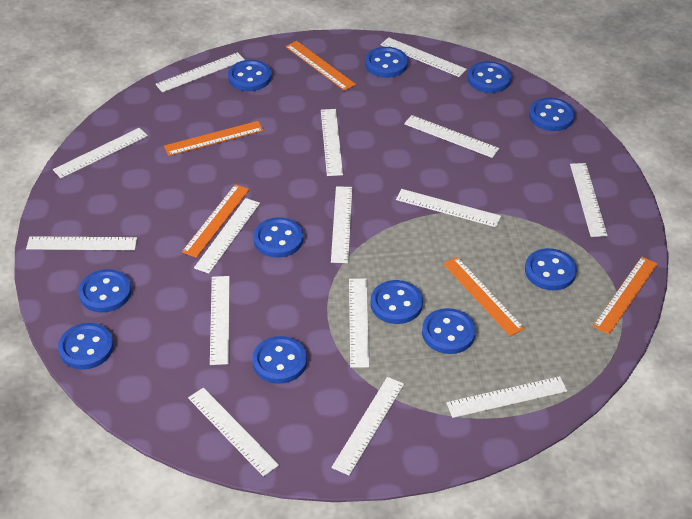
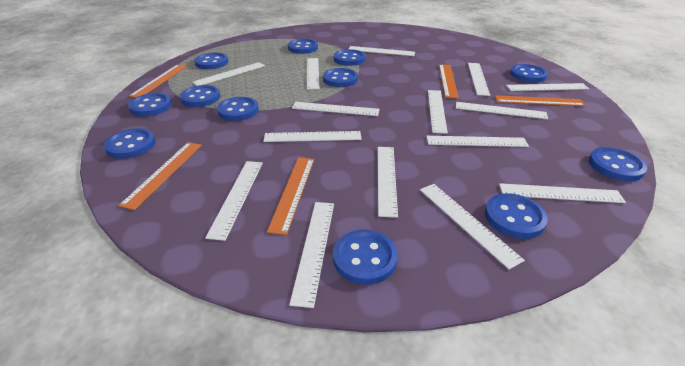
blue button: [58,323,114,369] [78,269,132,312] [228,60,272,91] [252,336,307,384] [253,217,303,258] [365,47,408,78] [371,280,423,324] [422,308,476,354] [468,61,511,93] [525,248,577,290] [529,98,575,131] = 11 -> [104,128,155,159] [128,93,172,116] [180,85,221,107] [194,53,228,69] [217,97,259,121] [288,39,318,54] [323,68,358,87] [333,229,398,285] [334,49,365,66] [485,193,548,239] [510,64,548,83] [589,147,647,181] = 12

